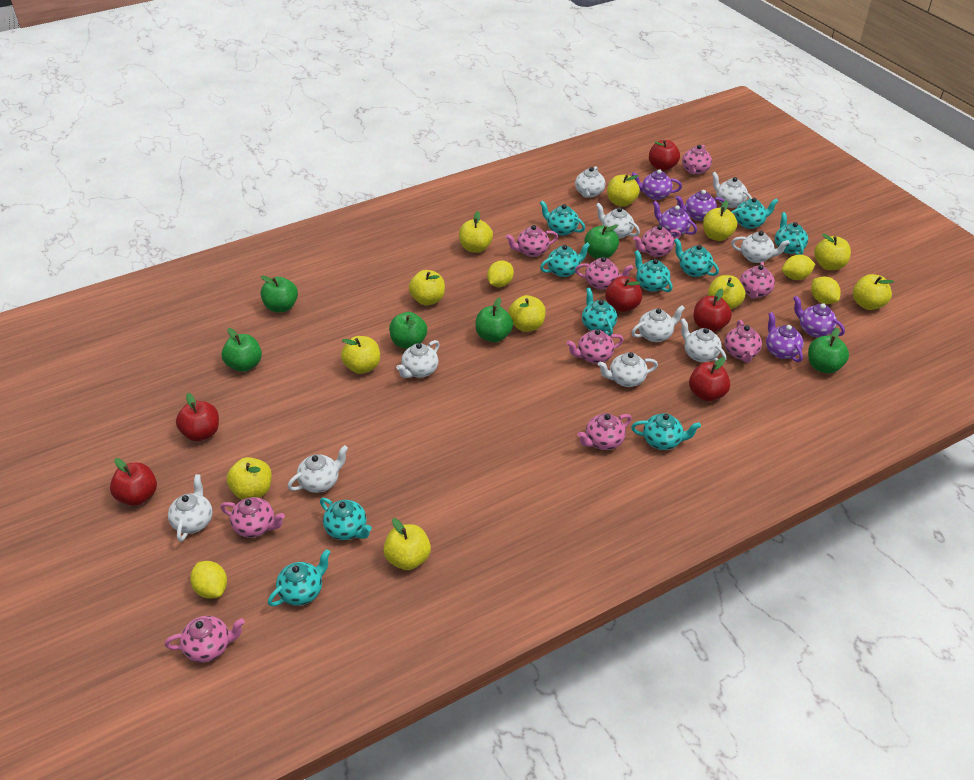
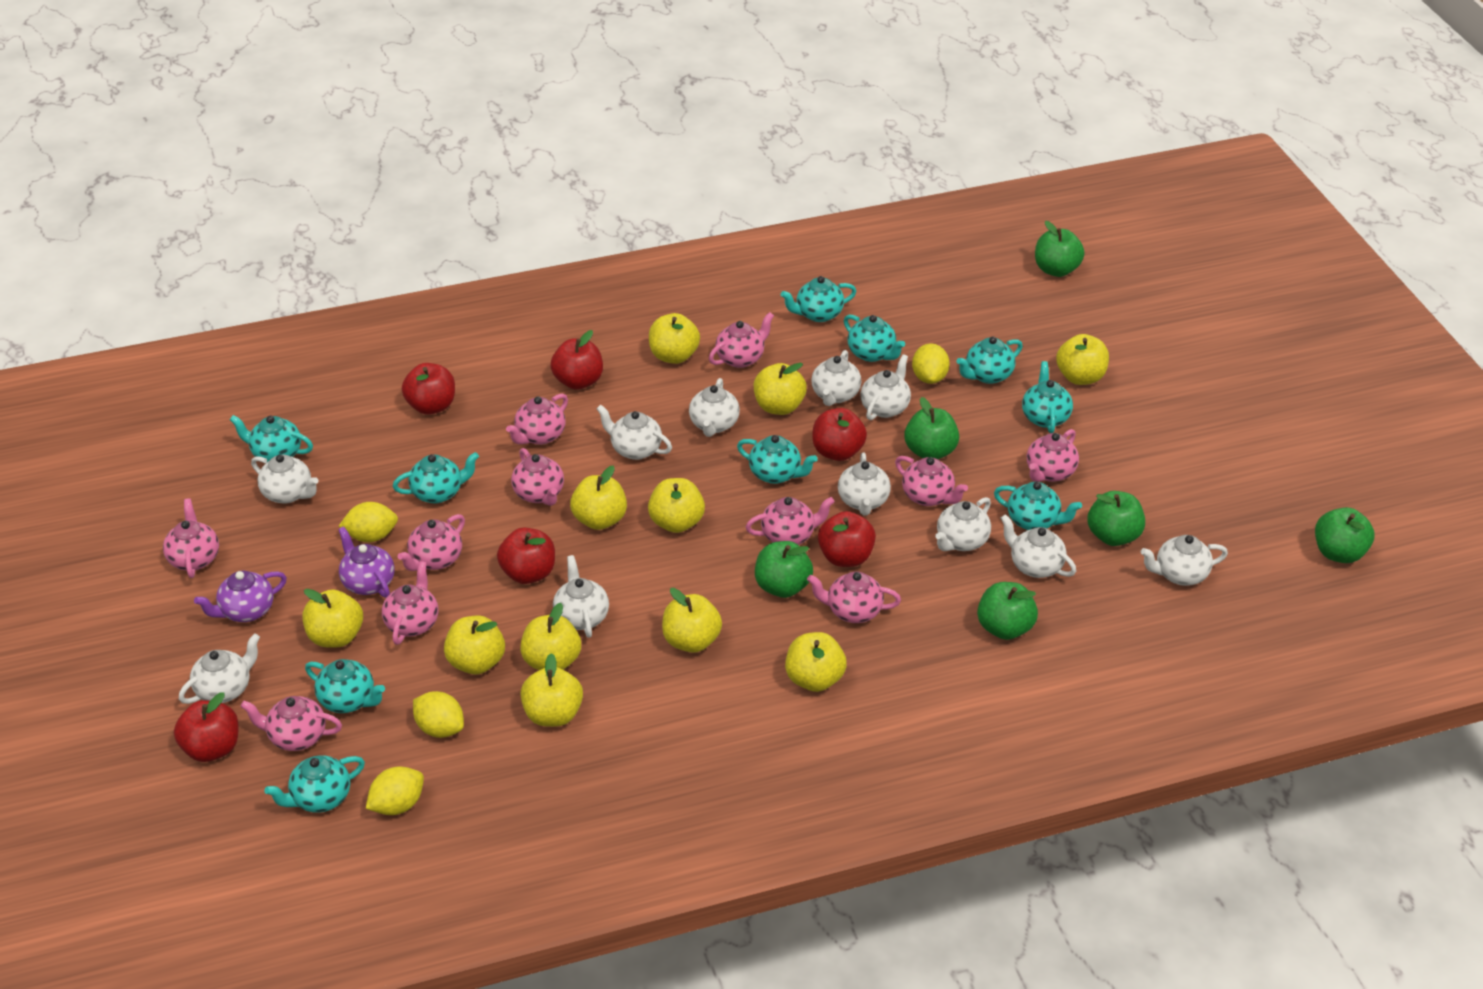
pink teapot: [165,616,245,663] [220,497,285,538] [506,225,558,257] [566,329,624,364] [575,257,633,290] [577,413,632,450] [633,225,681,257] [682,145,712,175] [725,320,762,363] [740,262,775,299] = 10 -> [163,498,219,578] [240,696,342,751] [382,561,438,645] [398,514,465,571] [506,394,568,445] [511,448,564,506] [709,312,774,368] [746,497,835,545] [807,572,901,623] [895,456,968,506] [1027,429,1079,482] = 11
purple teapot: [632,169,682,200] [653,201,697,237] [675,190,725,221] [766,312,804,362] [793,296,845,337] = 5 -> [194,571,287,622] [338,527,395,598] = 2
white teapot: [168,474,212,542] [288,445,348,493] [396,340,440,378] [575,166,605,198] [596,203,640,239] [598,352,658,387] [632,305,685,342] [680,318,726,362] [712,172,752,208] [731,231,790,263] = 10 -> [179,633,260,704] [251,454,319,503] [553,555,609,638] [596,405,672,460] [689,378,740,437] [811,350,861,406] [838,452,891,515] [860,354,911,420] [935,497,991,551] [1001,514,1076,578] [1141,535,1228,586] = 11

